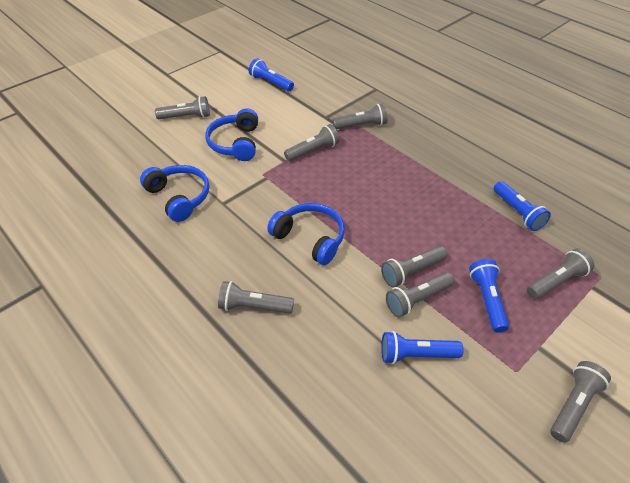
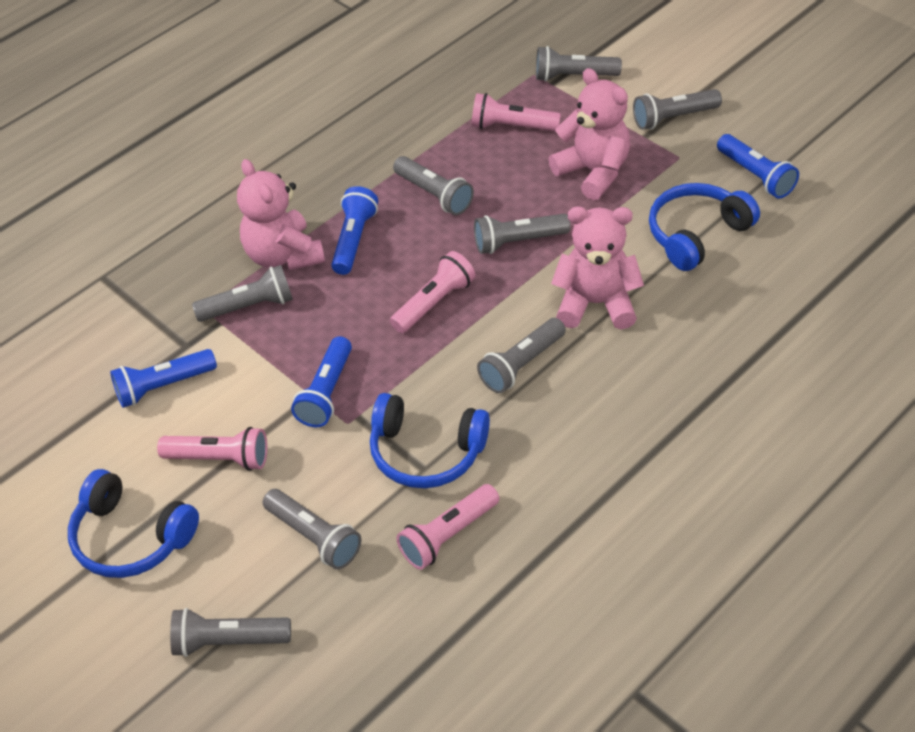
pink flashlight: none = 0 -> [157,427,267,471] [390,251,475,333] [396,484,499,570] [472,93,561,132] = 4
pink teddy bear: none = 0 -> [237,159,325,270] [548,68,630,200] [551,206,644,329] = 3

